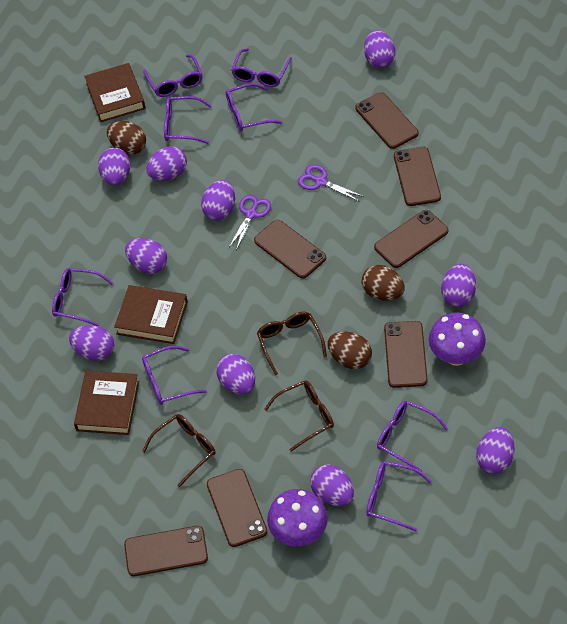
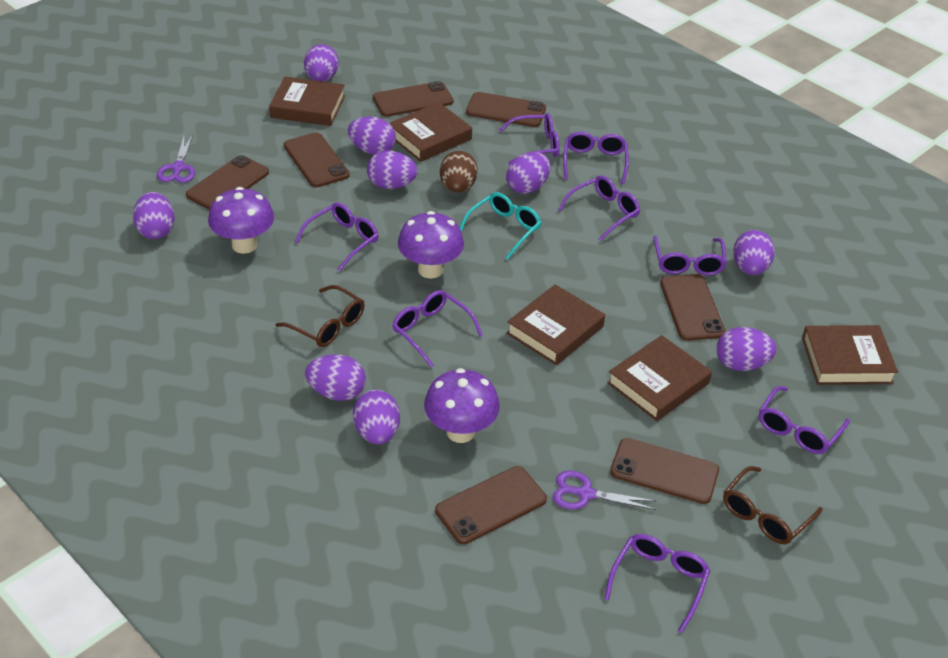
brown book: [74,371,139,435] [84,63,145,122] [114,285,188,344] = 3 -> [269,76,345,126] [389,102,472,162] [506,284,605,365] [607,335,712,421] [802,325,898,385] = 5
brown egg: [107,121,146,155] [328,332,372,369] [362,265,405,301] = 3 -> [440,151,478,193] = 1
brown glasses: [142,414,216,488] [257,311,327,375] [264,381,334,452] = 3 -> [276,285,365,347] [723,466,822,544] = 2
purple egg: [69,325,114,361] [98,148,130,186] [125,238,167,274] [146,146,187,181] [201,180,235,221] [216,354,255,394] [310,464,354,506] [364,30,395,68] [441,264,476,307] [476,427,515,474] = 10 -> [133,192,175,239] [304,44,339,82] [305,354,366,401] [348,116,396,155] [353,390,400,444] [367,151,418,189] [506,152,551,194] [716,327,776,371] [733,230,775,275] = 9
purple mushroom: [267,489,328,546] [429,312,486,366] = 2 -> [208,187,274,254] [398,211,464,279] [424,368,500,443] = 3
turquoise glasses: none = 0 -> [460,192,542,259] = 1

